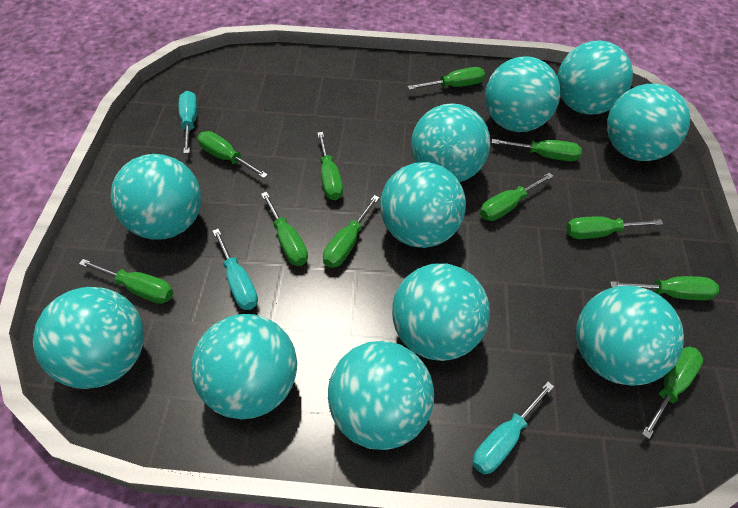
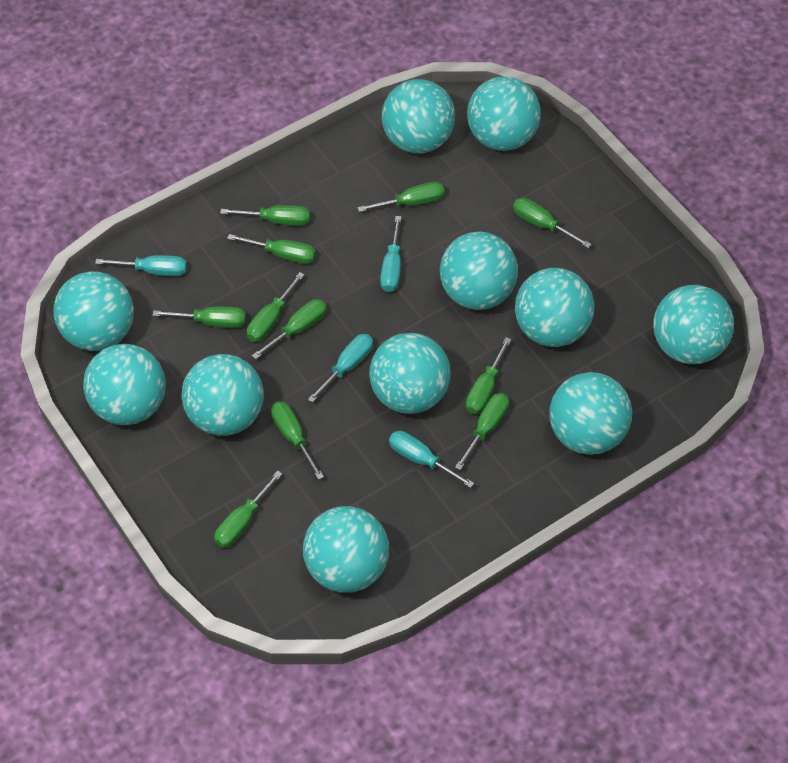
turquoise screwdriver: [179,91,198,154] [213,228,258,310] [473,382,554,474] = 3 -> [95,255,187,276] [308,334,373,403] [380,216,401,292] [389,431,474,488] = 4

